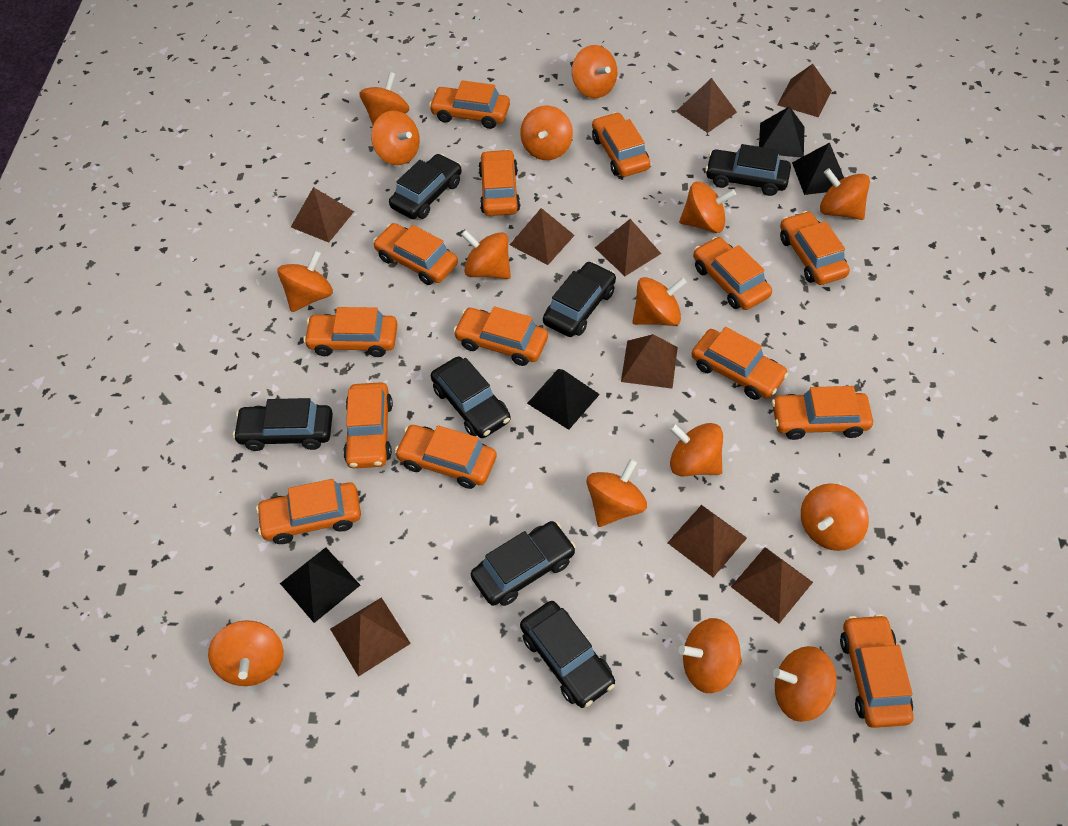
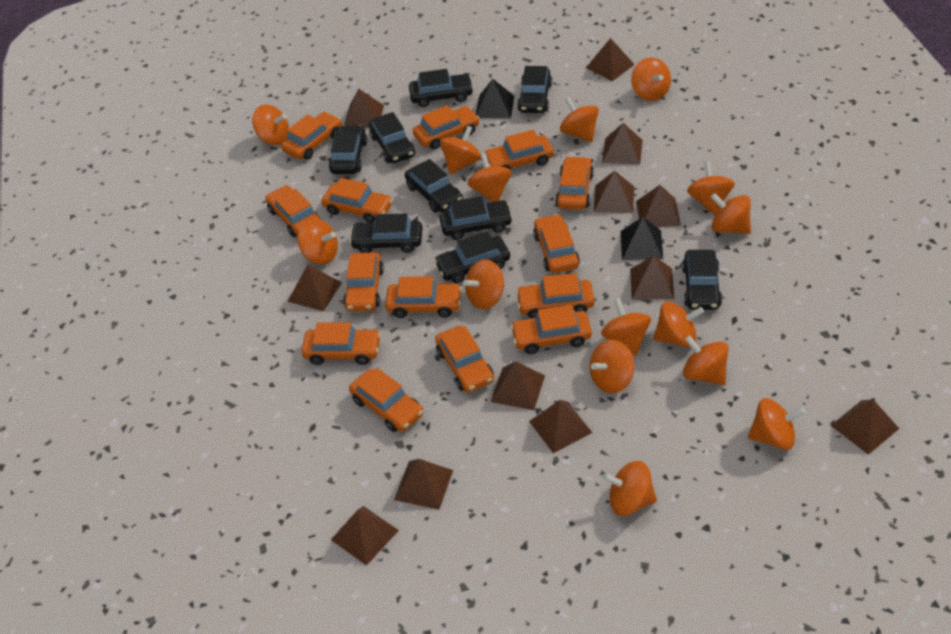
black car: [233,398,333,451] [389,154,462,219] [431,356,511,438] [471,521,576,606] [520,601,615,708] [543,261,616,337] [705,144,791,196] = 7 -> [329,125,367,174] [349,214,422,253] [369,112,415,163] [405,159,463,213] [409,69,473,107] [434,231,510,283] [439,196,513,240] [517,66,552,113] [682,250,722,310] = 9
black pyramid: [280,547,360,623] [527,369,600,430] [759,106,804,157] [792,142,844,195] = 4 -> [476,79,514,119] [621,217,663,260] = 2
brown pyramid: [291,187,354,242] [330,597,411,677] [510,208,575,265] [595,219,661,276] [621,334,678,389] [667,505,747,577] [676,78,737,133] [731,547,813,624] [777,64,832,117] = 9 -> [287,265,342,311] [331,506,399,566] [344,89,384,128] [394,459,453,510] [491,361,545,410] [529,400,593,453] [586,38,635,81] [594,171,634,213] [602,123,643,165] [630,256,674,300] [636,185,681,227] [831,399,899,455] = 12

